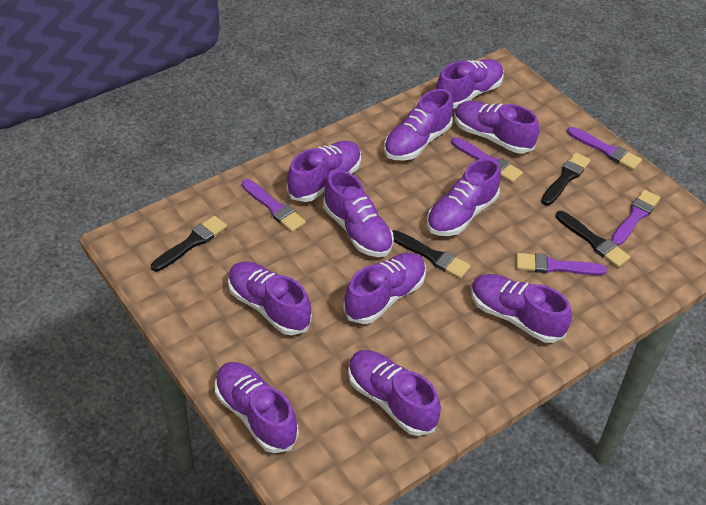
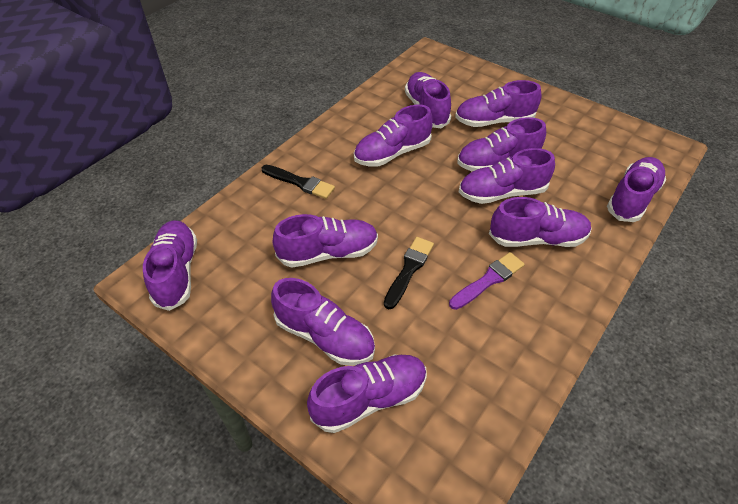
black brush: [151,216,227,272] [392,230,471,279] [541,152,591,205] [556,211,630,267] = 4 -> [261,165,335,199] [384,237,434,309] = 2
purple brush: [242,179,306,232] [452,137,523,183] [516,253,607,275] [567,127,642,170] [611,189,660,246] = 5 -> [449,252,525,310] = 1

